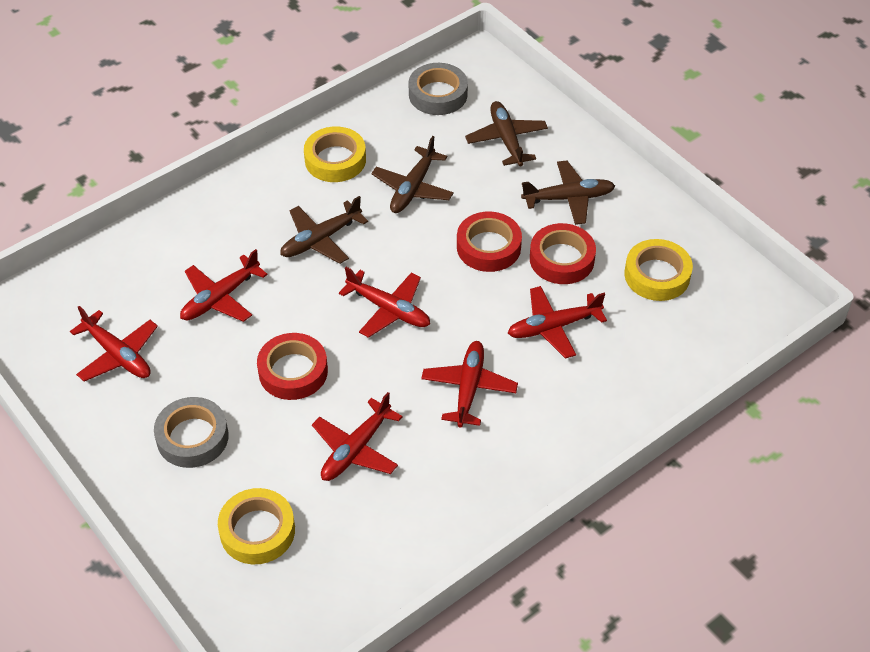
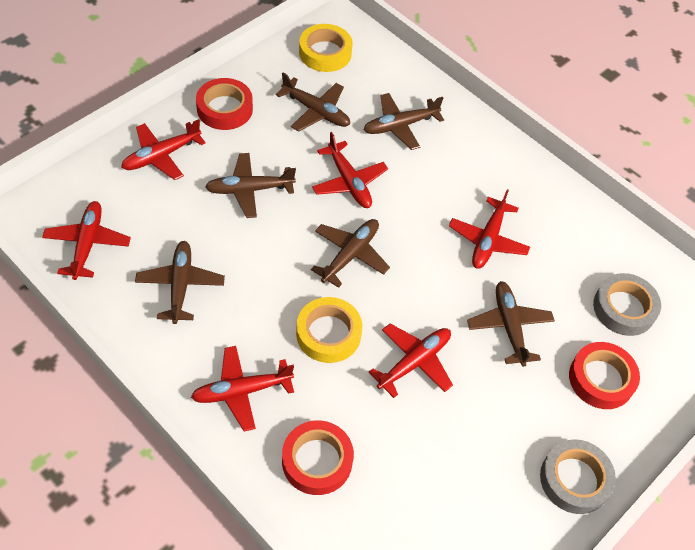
brown plane: [280,196,368,264] [371,136,454,213] [465,101,548,167] [521,161,615,225] = 4 -> [135,241,225,324] [205,153,296,218] [275,73,350,132] [311,219,390,288] [364,93,444,150] [467,281,555,367] = 6
yellow tape: [218,488,295,564] [304,127,366,182] [625,239,693,301] = 3 -> [296,297,362,363] [299,24,353,72] = 2

